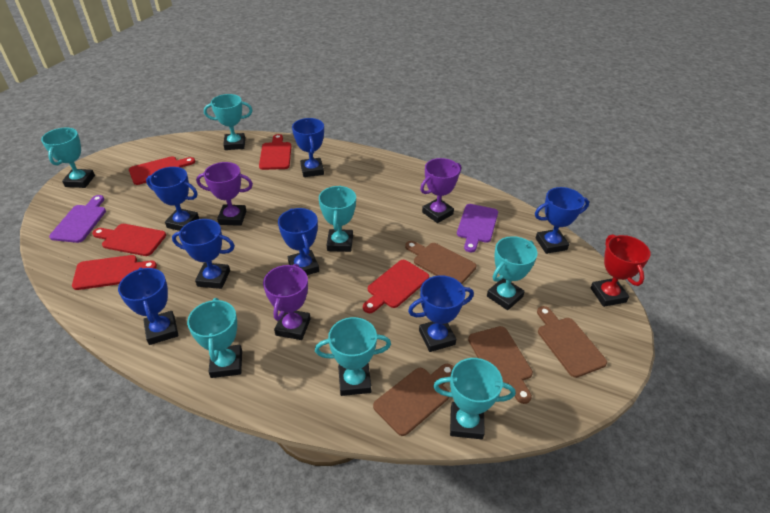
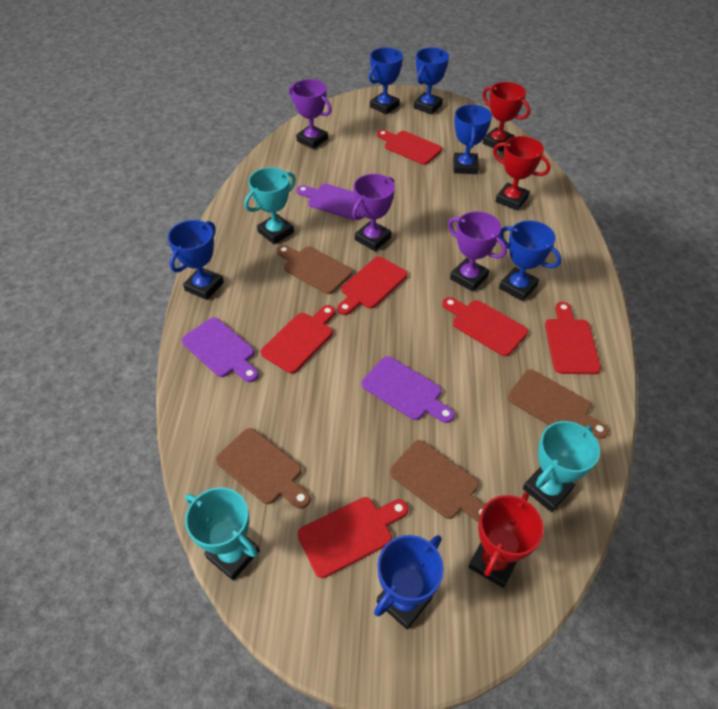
blue trophy: [118,268,178,345] [146,167,199,231] [172,219,235,289] [278,208,319,275] [292,118,324,177] [408,275,474,352] [535,187,589,254] = 7 -> [167,220,224,300] [369,47,403,114] [374,535,444,629] [413,48,449,114] [453,105,492,174] [499,220,562,301] = 6
purple cutting board: [49,195,106,243] [457,204,498,252] = 2 -> [182,317,259,382] [296,184,361,220] [362,356,455,423] = 3
red cutting board: [72,255,157,290] [92,224,166,256] [129,156,195,185] [259,134,291,170] [363,260,429,313] = 5 -> [261,305,335,374] [298,497,408,578] [337,257,408,315] [377,130,442,165] [442,297,528,356] [545,302,601,374] = 6
red trophy: [590,234,650,307] = 1 -> [469,492,544,588] [482,82,530,152] [493,136,551,211] = 3
turquoise trophy: [41,128,95,188] [187,298,242,378] [204,94,252,150] [315,317,391,396] [319,186,356,252] [433,358,515,439] [487,236,537,310] = 7 -> [185,487,260,580] [244,167,296,244] [523,421,600,512] = 3

